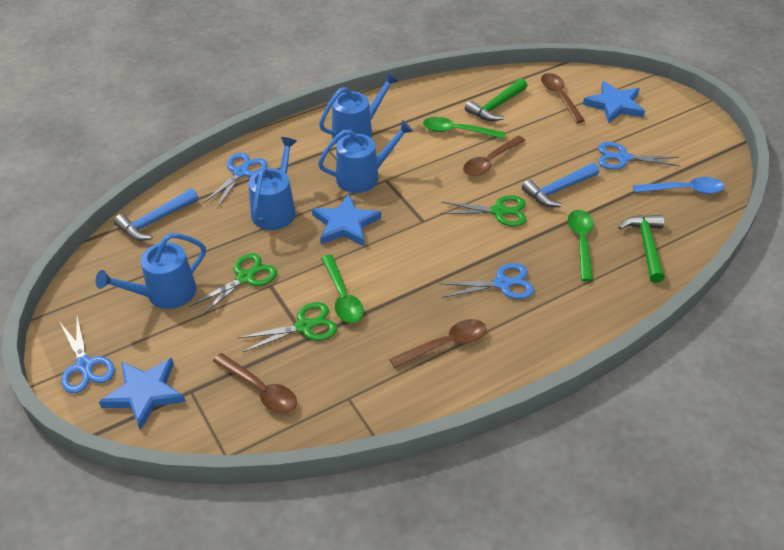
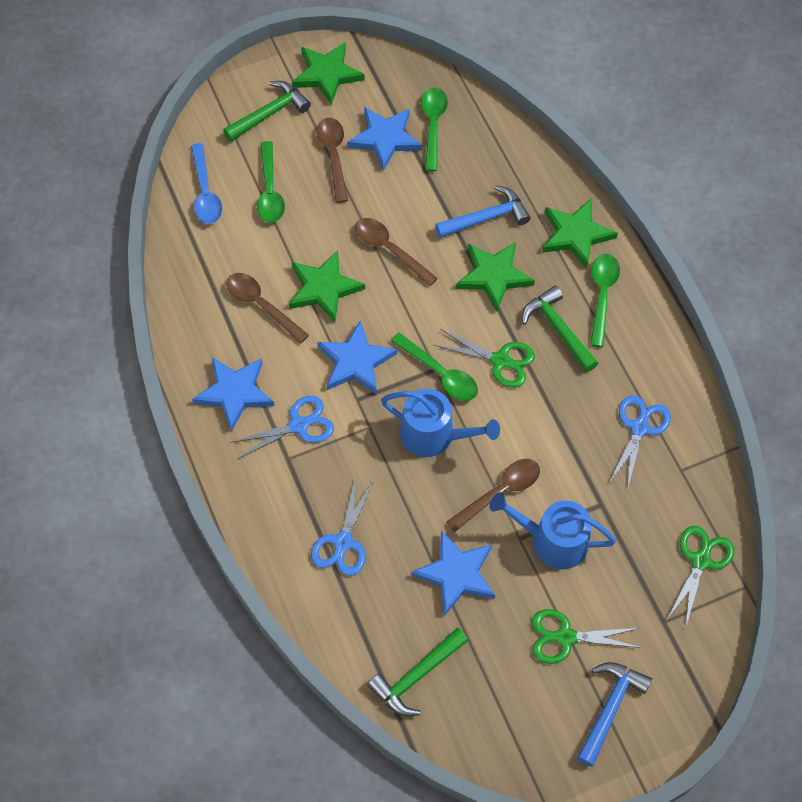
blue scissors: [59,316,115,393] [203,153,268,208] [439,263,534,299] [598,142,679,170] = 4 -> [230,396,334,459] [311,476,374,576] [610,395,671,491] = 3
blue star: [99,358,186,430] [312,194,381,246] [583,81,645,124] = 3 -> [192,357,275,432] [317,320,397,394] [347,107,422,171] [411,531,495,616] = 4
blue watering can: [96,233,206,309] [248,137,297,230] [318,120,413,193] [319,73,399,144] = 4 -> [381,389,500,457] [490,492,616,569] = 2
green hammer: [465,78,527,121] [618,215,665,283] = 2 -> [223,81,311,142] [367,628,468,717] [522,286,598,372] = 3
green spoon: [321,255,364,323] [423,117,505,139] [568,210,593,281] = 3 -> [257,141,285,223] [391,333,478,401] [421,87,448,171] [590,254,620,347] = 4
green star: none = 0 -> [289,250,365,322] [292,42,365,105] [456,242,535,311] [542,199,618,268] = 4

